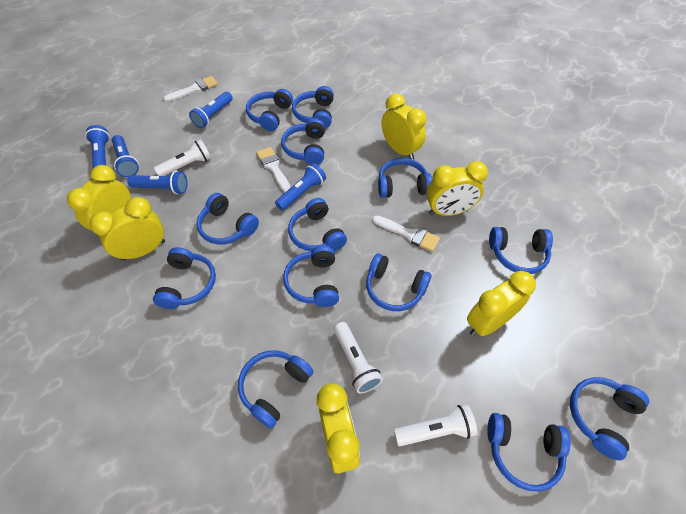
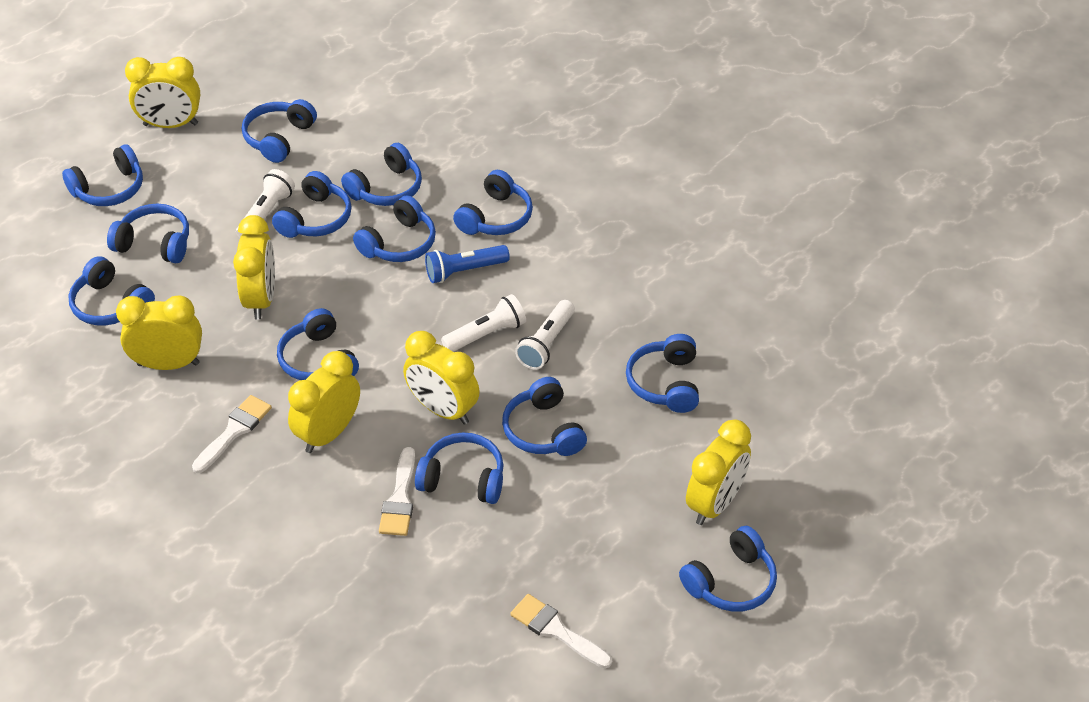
blue flashlight: [85,125,110,168] [112,135,139,177] [127,171,187,194] [189,92,233,128] [275,163,326,211] = 5 -> [425,245,510,283] = 1

